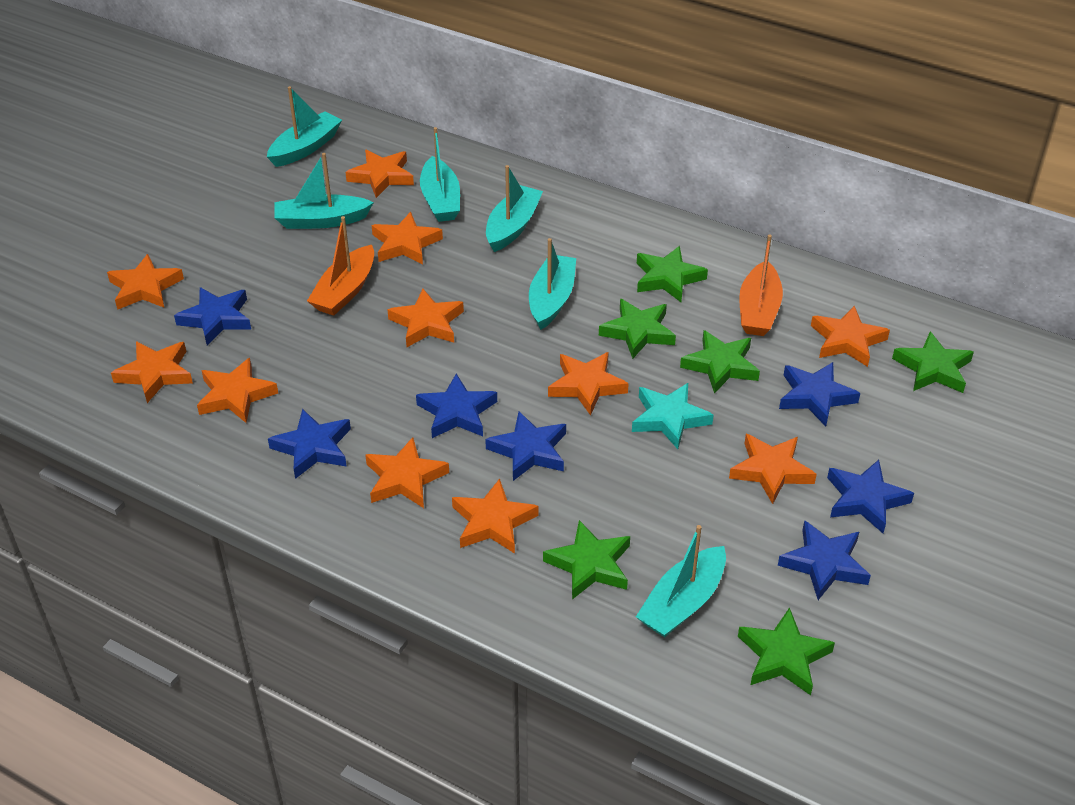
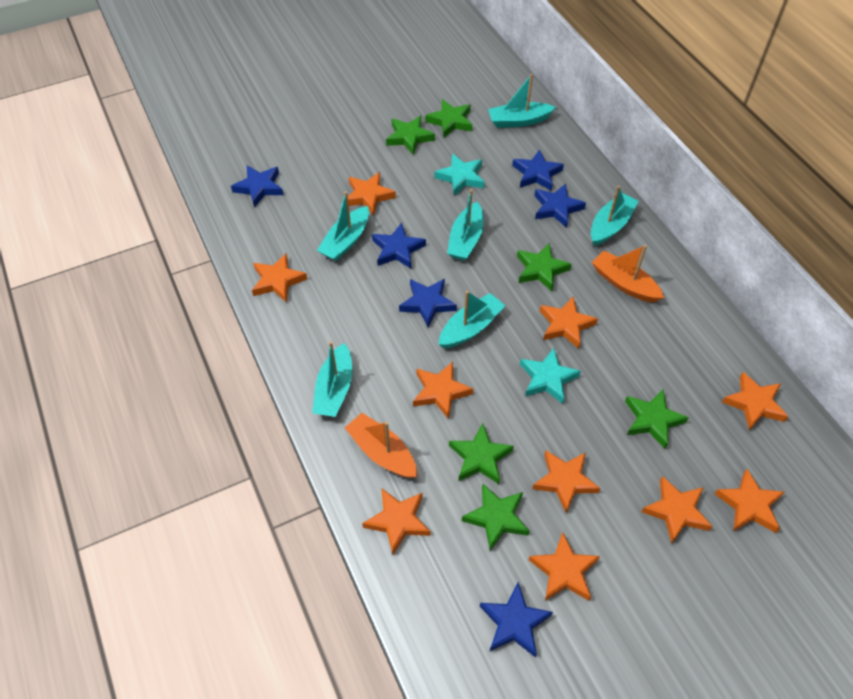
blue star: [174,287,251,345] [268,409,351,479] [416,374,497,438] [485,411,566,481] [778,520,871,600] [779,362,860,426] [827,460,914,533] = 7 -> [231,165,283,208] [372,222,426,269] [399,279,457,328] [480,582,553,657] [512,149,564,191] [534,183,586,228] = 6
orange star: [107,254,184,310] [111,341,193,403] [197,358,278,423] [345,150,414,198] [365,437,449,508] [372,212,443,265] [387,289,464,347] [452,478,538,554] [548,352,629,416] [729,434,817,504] [811,306,890,367] = 11 -> [252,254,307,303] [348,172,396,215] [362,488,430,555] [413,362,473,419] [529,532,600,601] [532,450,601,513] [540,296,598,349] [642,476,712,543] [715,469,785,533] [722,372,789,431] = 10
turquoise star: [632,383,714,449] = 1 -> [435,154,484,196] [520,348,581,404] = 2

